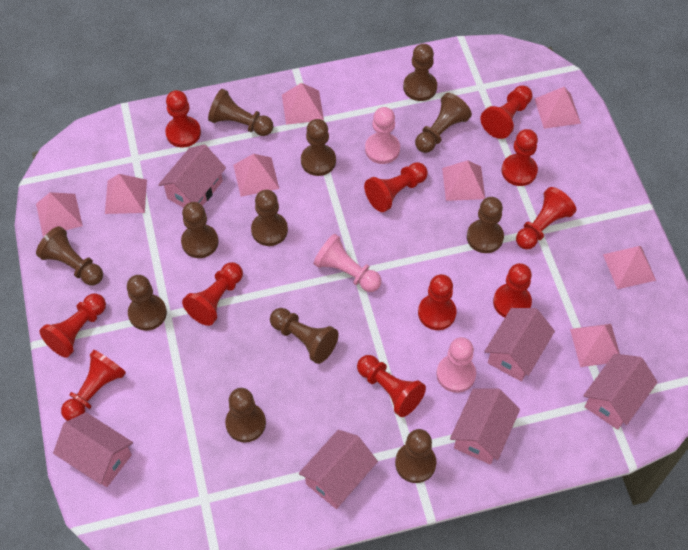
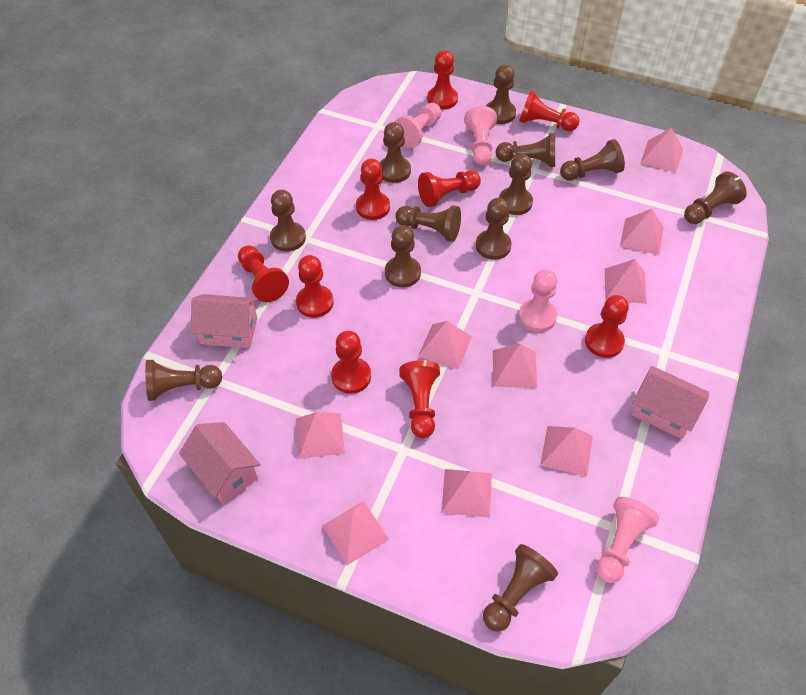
pink house: [53,412,133,487] [158,144,226,208] [299,430,378,509] [450,388,520,465] [484,308,555,381] [583,354,657,430] = 6 -> [179,422,261,504] [191,294,258,348] [631,366,709,439] = 3
pink pawn: [313,234,381,292] [365,107,400,164] [437,337,476,393] = 3 -> [394,103,441,148] [465,106,497,165] [519,269,557,332] [596,497,659,583] = 4
pink pyramid: [36,192,83,236] [105,174,147,214] [233,154,279,197] [282,83,324,125] [442,160,485,201] [535,87,581,129] [570,324,620,367] [603,246,656,289] = 8 -> [296,412,345,459] [322,501,389,565] [418,321,472,369] [441,469,492,518] [493,344,537,388] [540,426,593,476] [605,259,647,304] [620,209,664,255] [640,128,683,173] = 9
red pawn: [39,293,106,358] [61,350,126,421] [165,90,201,147] [182,262,243,326] [357,355,426,417] [364,162,428,212] [418,274,456,330] [480,85,533,139] [493,263,532,317] [502,129,538,186] [516,187,576,250] = 11 -> [238,245,289,302] [296,255,334,318] [331,331,371,394] [356,159,390,220] [399,360,440,438] [418,170,481,207] [427,50,458,110] [519,90,579,131] [585,295,629,358] = 9

